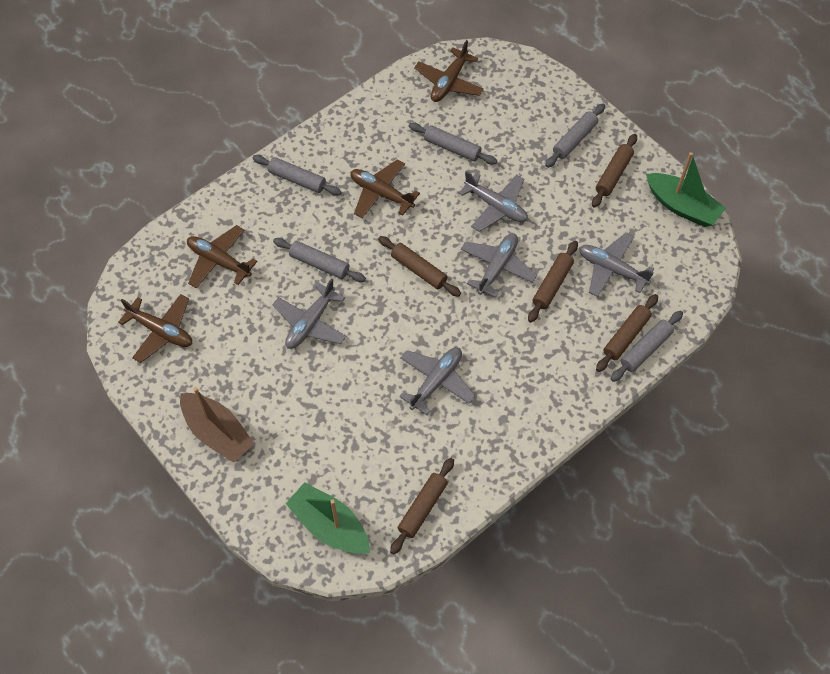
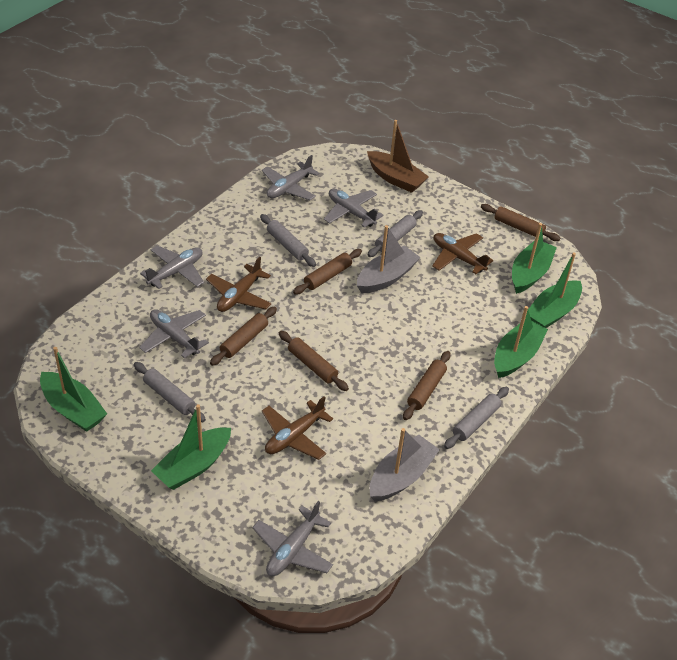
brown plane: [118,294,192,363] [187,225,257,289] [350,159,420,218] [414,40,484,102] = 4 -> [206,256,271,312] [262,396,333,460] [432,233,493,274] = 3
green boat: [285,482,370,554] [646,152,726,227] = 2 -> [40,347,107,432] [151,404,231,490] [494,306,548,378] [512,223,557,294] [528,252,582,328] = 5
grey boat: none = 0 -> [357,225,421,293] [370,428,440,501] = 2
grey rolling pin: [253,155,342,196] [273,238,366,282] [409,123,497,165] [545,103,605,168] [611,311,683,382] = 5 -> [134,362,206,422] [260,214,316,267] [368,210,423,257] [444,387,509,449] = 4

